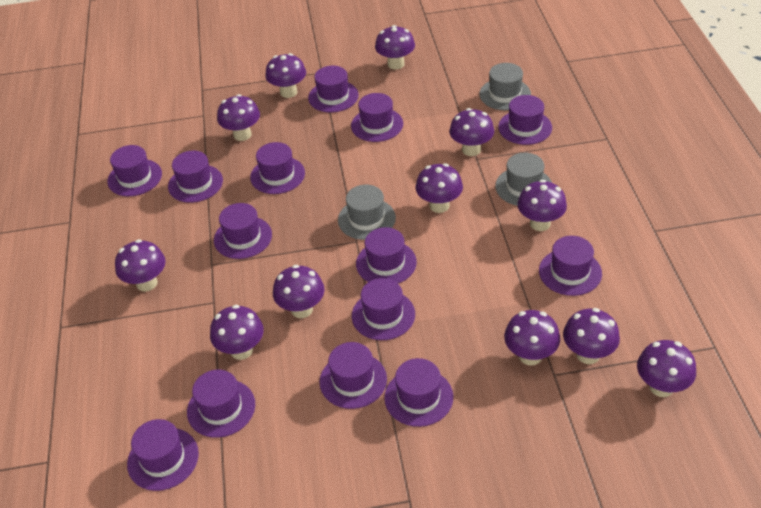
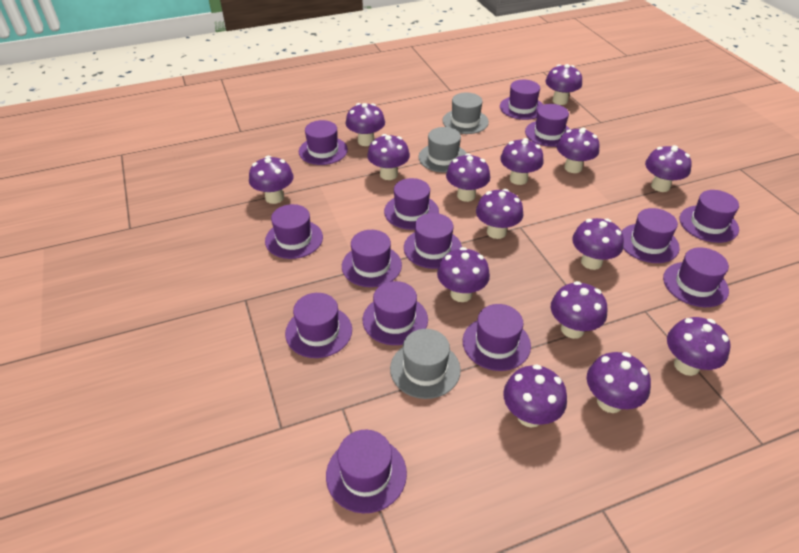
purple mushroom: [115,239,166,291] [210,305,264,360] [217,94,260,141] [265,53,306,98] [273,265,325,318] [375,25,415,69] [416,163,463,213] [449,108,494,156] [504,310,560,366] [517,180,567,231] [563,308,620,364] [637,340,696,397] = 12 -> [249,156,293,204] [345,103,385,146] [367,134,410,180] [437,247,490,302] [446,153,490,202] [476,189,523,239] [500,138,544,185] [503,364,567,428] [545,64,582,105] [551,281,607,339] [557,128,599,173] [572,218,624,270] [587,352,651,413] [645,145,692,192] [667,317,731,376] = 15

